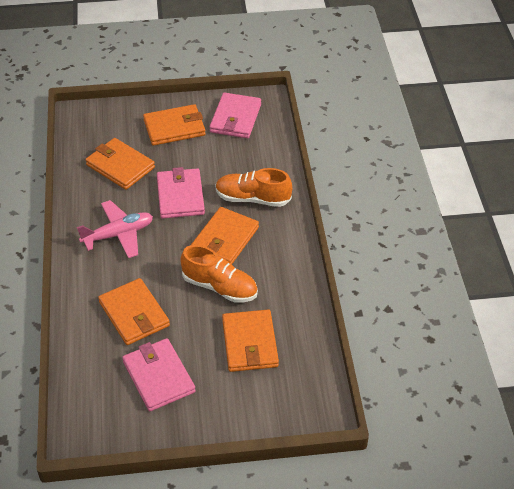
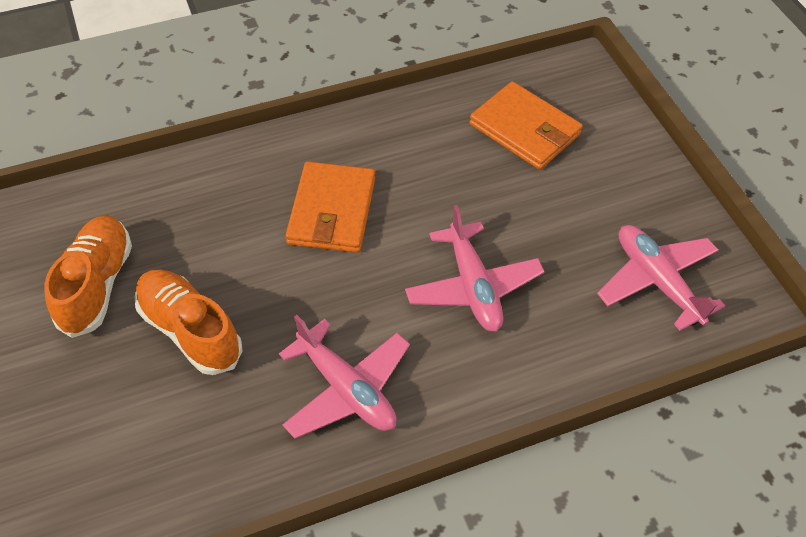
orange wallet: [85,138,155,190] [98,278,170,345] [143,104,206,146] [191,207,259,264] [222,309,279,372] = 5 -> [285,162,375,253] [470,81,583,170] = 2
pink plane: [77,200,153,258] = 1 -> [279,315,410,439] [405,205,544,332] [597,225,725,331] = 3
pink wallet: [122,338,196,411] [157,167,205,218] [209,93,261,138] = 3 -> none = 0

